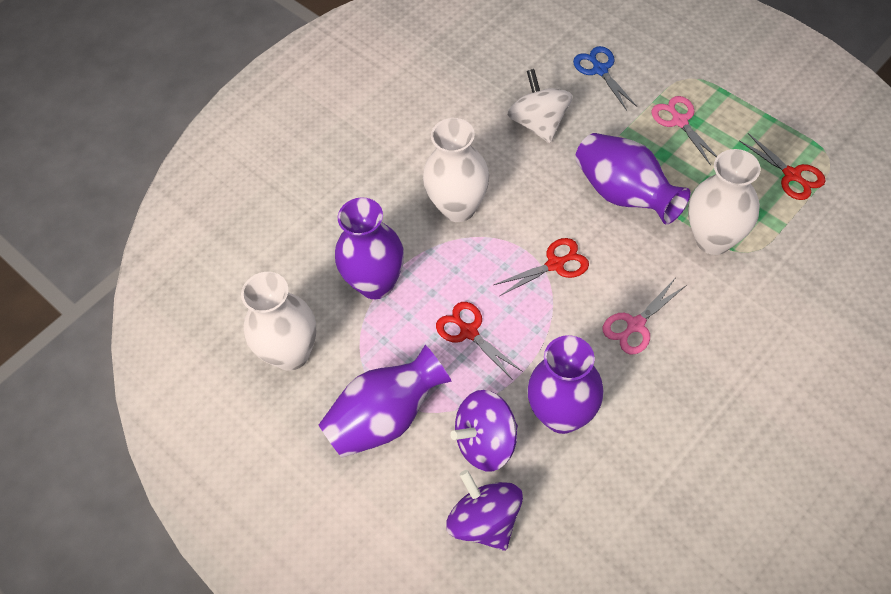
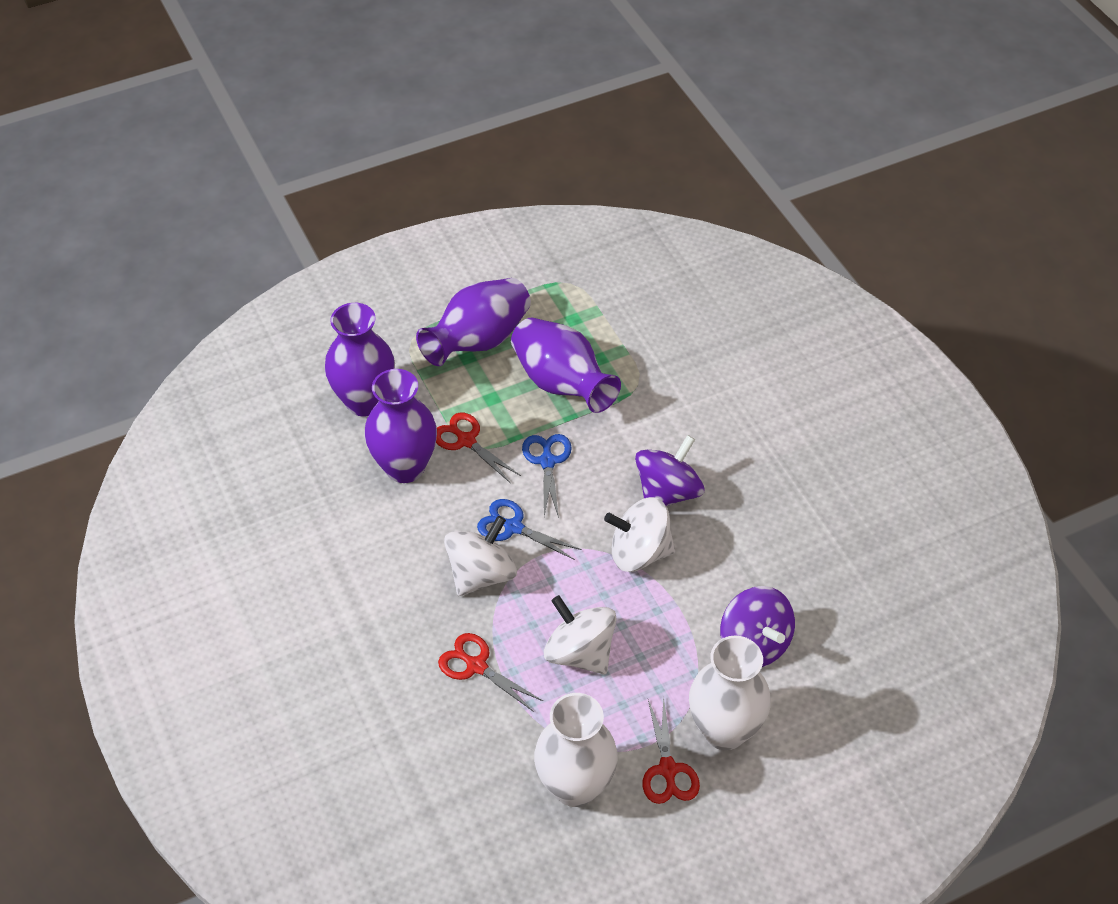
blue scissors: [573,46,637,111] = 1 -> [477,499,582,560] [522,434,572,518] = 2
pink scissors: [603,279,687,354] [651,96,717,166] = 2 -> none = 0
white spinning top: [507,69,573,143] = 1 -> [444,516,517,596] [544,595,617,675] [604,497,675,572] = 3
white vase: [241,272,316,371] [423,118,489,222] [688,149,761,255] = 3 -> [534,693,618,807] [689,635,771,750] = 2

